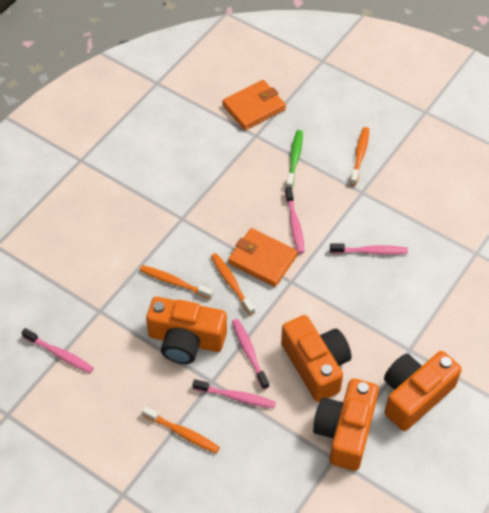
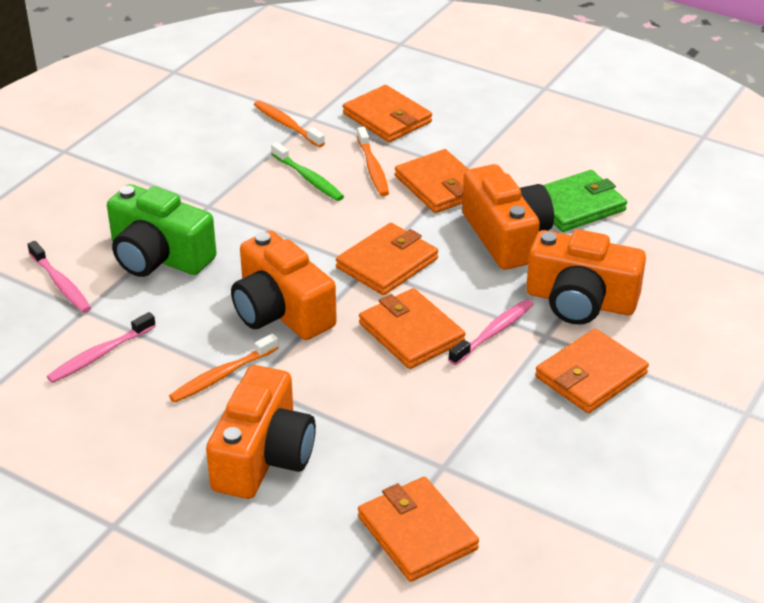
green camera: none = 0 -> [107,184,217,277] = 1
green wallet: none = 0 -> [543,170,627,232] = 1
orange toothbrush: [140,265,213,299] [142,406,220,453] [211,253,255,315] [350,127,369,185] = 4 -> [169,333,279,403] [254,101,325,147] [357,127,389,196] = 3
orange wallet: [222,80,286,130] [228,228,298,287] = 2 -> [336,223,438,295] [343,85,432,142] [358,477,479,582] [359,288,465,369] [395,149,469,213] [535,329,649,413] = 6
pink toothbrush: [21,328,94,373] [192,379,276,408] [232,319,269,390] [285,186,304,254] [330,243,408,255] = 5 -> [27,241,91,313] [47,312,156,383] [448,299,534,365] = 3

